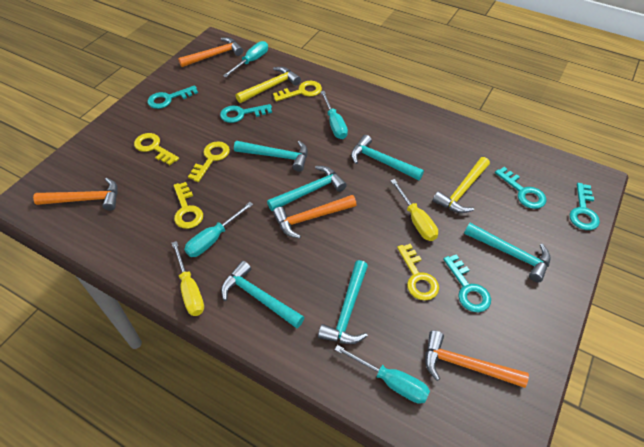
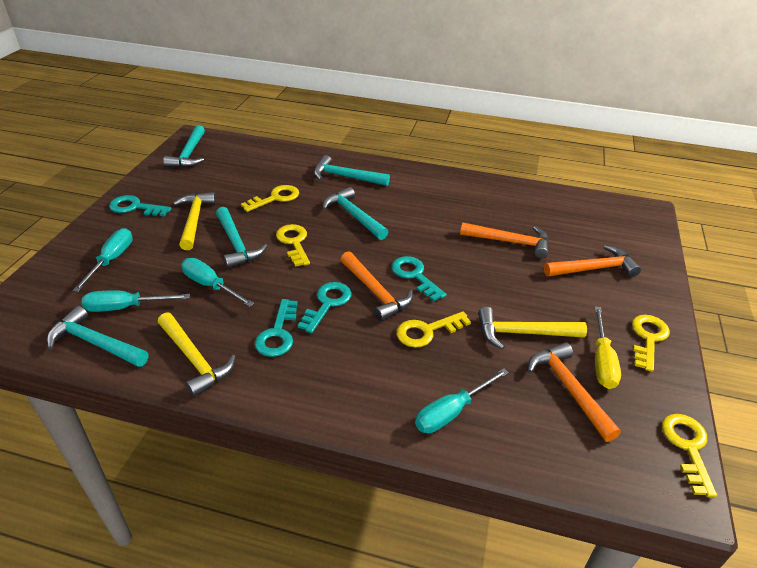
turquoise hammer: [221,261,304,328] [234,141,308,172] [267,166,347,211] [318,260,368,344] [351,135,424,181] [464,223,551,283] = 6 -> [47,306,148,367] [163,125,205,168] [216,207,267,268] [314,155,390,186] [323,187,388,240] = 5
turquoise key: [147,85,198,109] [220,104,272,123] [443,254,491,312] [495,167,547,209] [569,183,600,230] = 5 -> [109,195,172,216] [255,299,298,357] [298,282,352,333] [392,256,447,301] = 4
yellow hammer: [236,67,301,103] [433,157,490,213] = 2 -> [158,312,236,397] [173,192,216,250] [478,307,587,350] = 3
yellow screwdriver: [172,241,204,316] [390,179,438,241] = 2 -> [594,306,621,389] = 1

